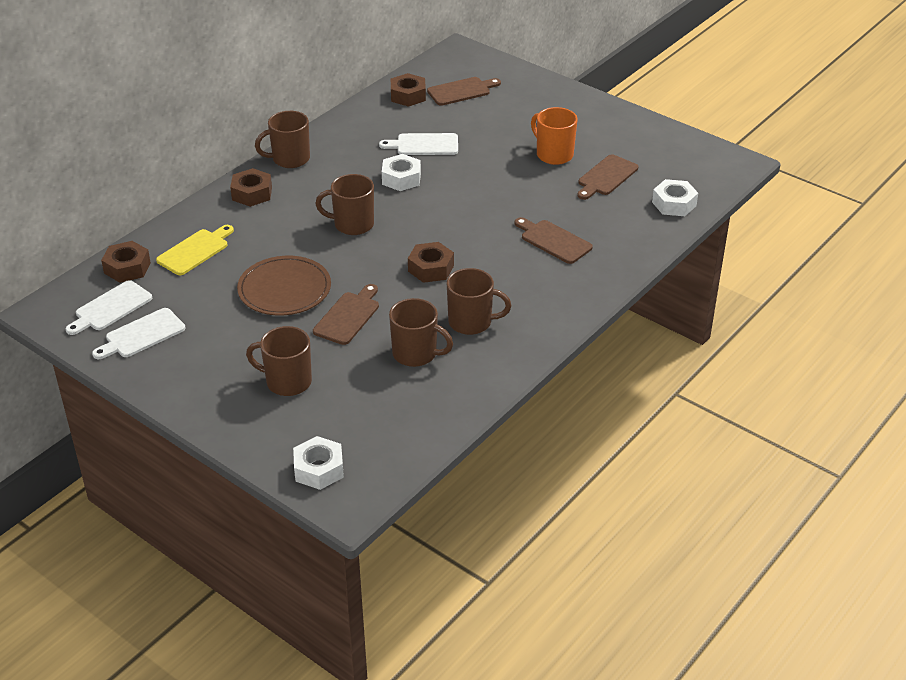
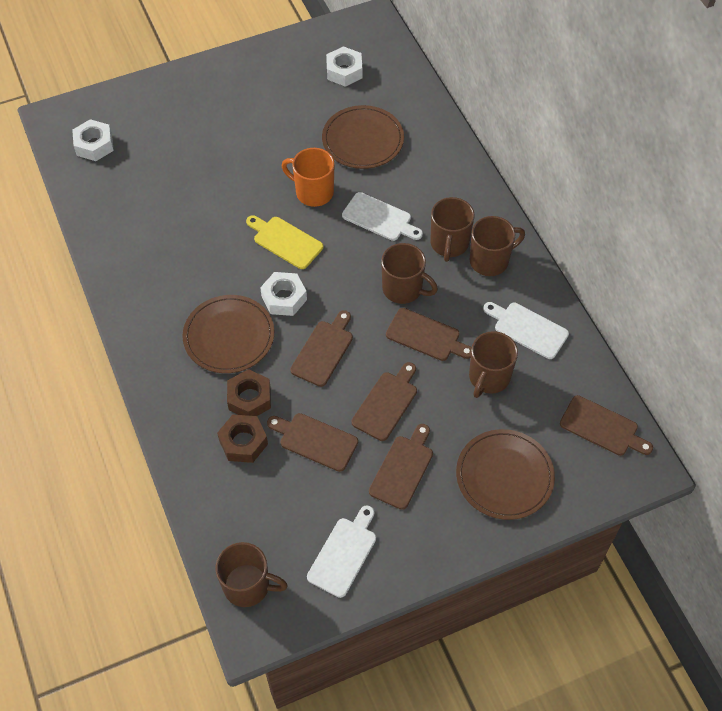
brown cutting board: [313,284,379,345] [427,77,501,106] [514,217,593,264] [577,154,638,200] = 4 -> [267,413,358,472] [290,310,353,387] [352,362,417,441] [369,424,433,510] [386,308,472,361] [560,395,653,456] = 6
brown nut: [101,241,151,283] [230,168,272,207] [391,73,426,107] [408,242,454,283] = 4 -> [217,415,268,463] [227,369,271,416] = 2
brown plate: [237,256,331,315] = 1 -> [182,295,274,373] [322,105,404,169] [456,429,555,520] = 3

